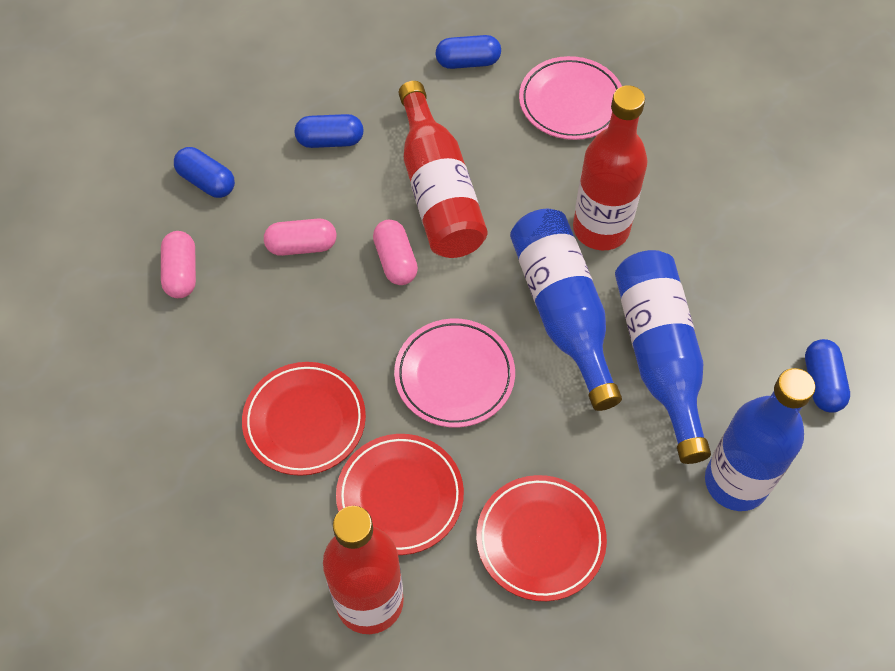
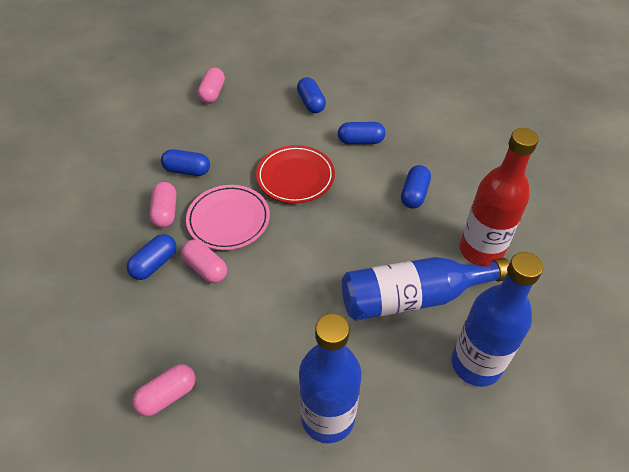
blue capsule: [174,147,235,198] [294,114,364,148] [436,35,501,69] [805,339,850,413] = 4 -> [127,234,176,280] [161,149,210,176] [297,77,326,113] [338,122,385,144] [401,165,431,208] = 5
pink capsule: [161,231,196,298] [264,219,337,256] [373,220,418,285] = 3 -> [132,364,196,416] [149,182,176,228] [181,240,227,283] [197,67,225,103] = 4
pink plate: [394,319,515,428] [519,56,622,140] = 2 -> [186,185,270,250] = 1
red bottle: [323,506,404,634] [399,81,488,258] [573,85,647,250] = 3 -> [460,128,539,264] = 1
red plate: [242,362,366,476] [336,434,464,555] [476,475,607,601] = 3 -> [256,145,335,203] = 1

